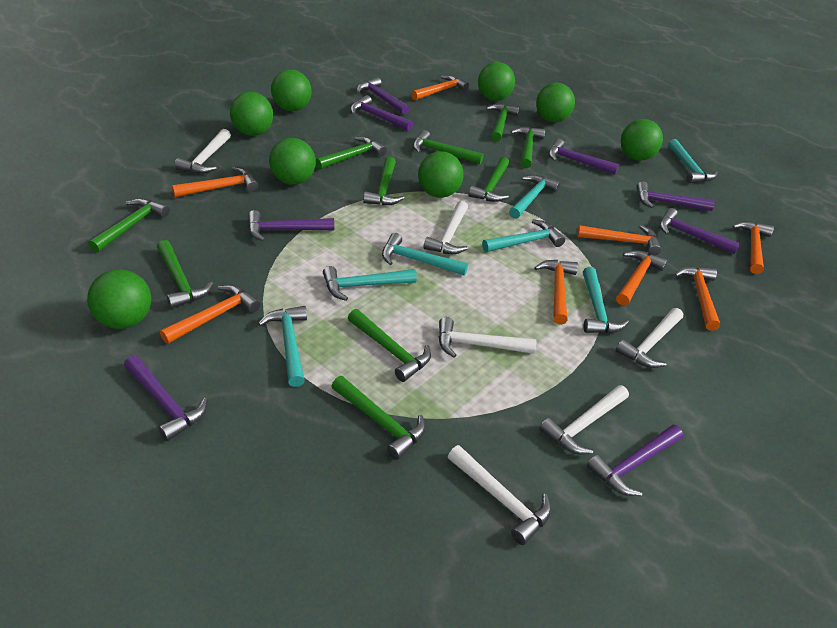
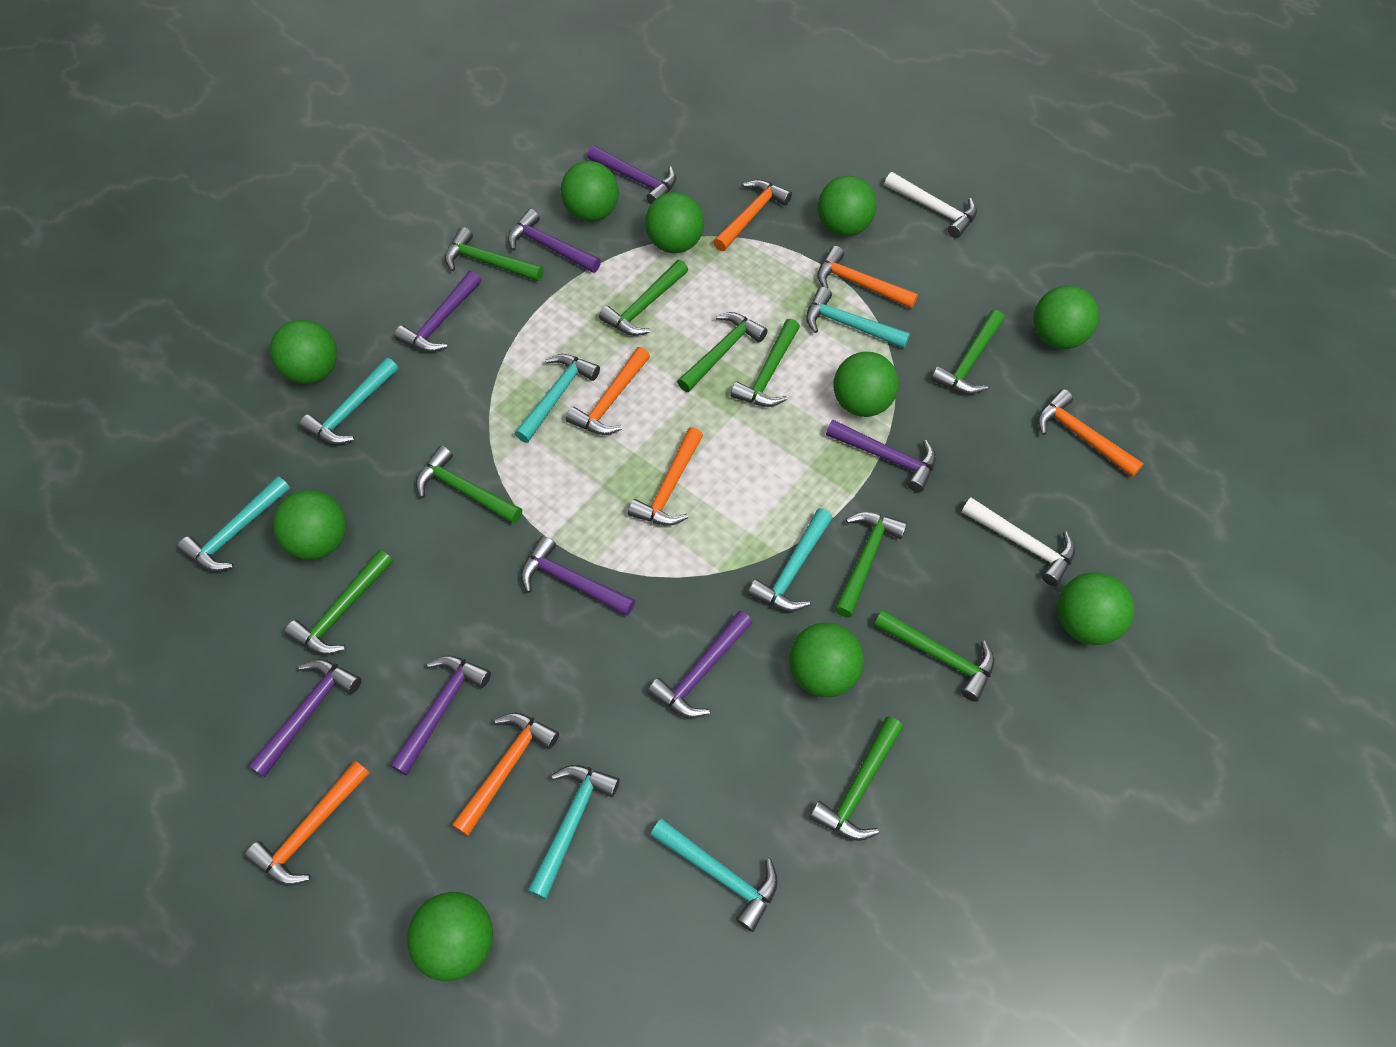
green ball: [87,269,151,329] [230,92,273,136] [269,138,316,185] [271,69,312,111] [418,151,464,198] [478,62,515,101] [536,83,575,122] [621,119,663,161] = 8 -> [270,320,337,384] [273,490,347,560] [407,892,493,981] [560,161,619,222] [645,192,704,253] [789,622,864,697] [818,175,876,236] [833,352,899,417] [1033,286,1099,349] [1057,572,1134,645] = 10
orange hammer: [160,285,261,344] [172,167,259,197] [411,75,469,100] [534,260,578,325] [577,225,661,255] [616,250,668,306] [674,266,720,331] [732,221,774,274] = 8 -> [245,761,370,886] [452,713,559,836] [566,347,650,435] [628,427,703,526] [713,180,792,251] [817,246,918,309] [1037,389,1144,477] = 7
white hammer: [175,129,231,174] [424,201,468,254] [439,317,536,358] [448,445,551,545] [539,385,629,454] [616,308,683,368] = 6 -> [885,172,977,238] [962,498,1075,586] = 2

